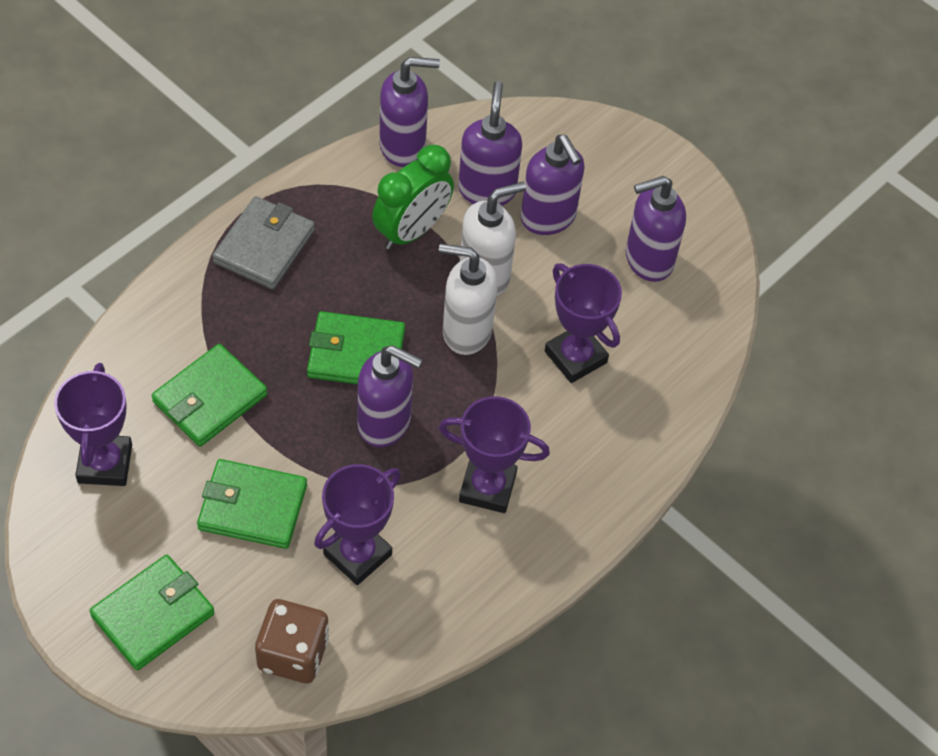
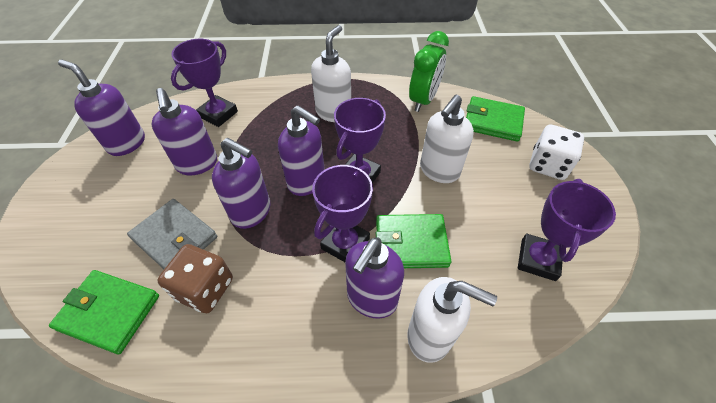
green wallet: [90,555,215,670] [152,344,267,447] [197,459,307,549] [307,311,405,384] = 4 -> [49,270,159,354] [376,214,452,268] [466,96,525,142] = 3
white dice: none = 0 -> [529,124,584,180] = 1
white soap dispenser: [439,244,498,355] [460,182,526,296] = 2 -> [311,25,351,122] [407,277,497,363] [420,95,474,183] = 3

